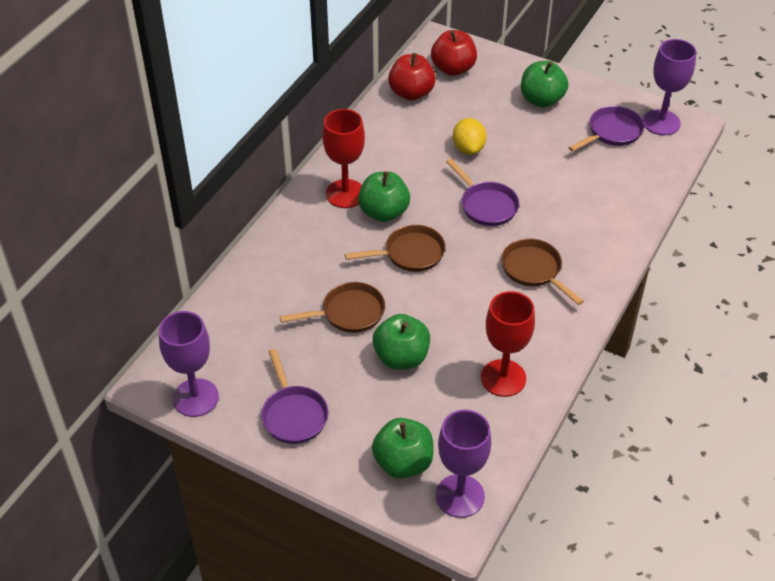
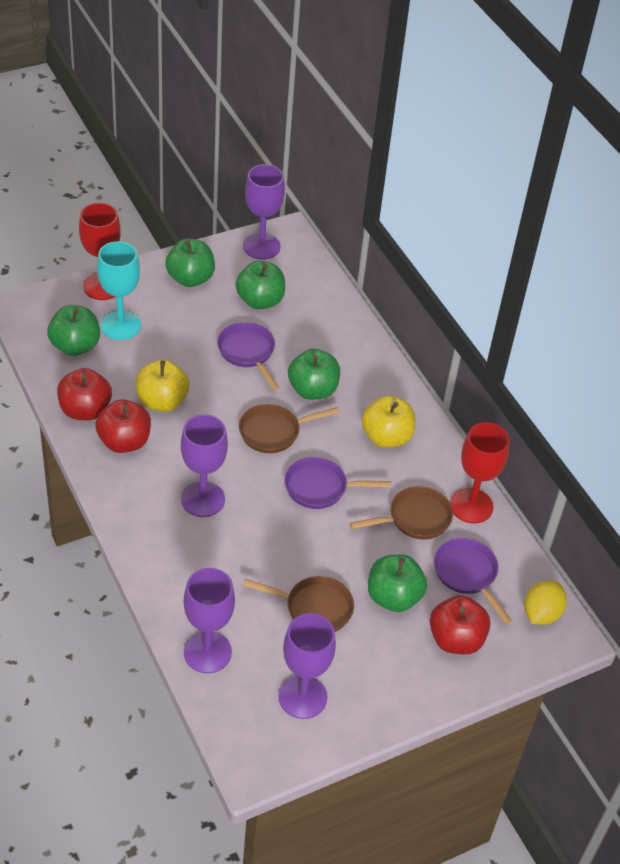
green apple: [358,171,410,222] [372,418,434,479] [373,314,430,370] [521,61,568,107] = 4 -> [47,305,100,356] [165,239,215,287] [236,261,285,309] [288,349,340,400] [368,554,427,612] = 5
purple goblet: [159,311,219,417] [436,410,491,518] [643,39,696,135] = 3 -> [181,414,228,517] [184,568,235,673] [243,164,285,260] [279,613,336,719] = 4
red apple: [388,53,436,101] [431,30,477,76] = 2 -> [57,368,112,421] [95,399,151,453] [430,595,491,654] = 3
turquoise goblet: none = 0 -> [97,241,141,340] = 1
yellow apple: none = 0 -> [136,360,190,412] [362,396,415,448] = 2

